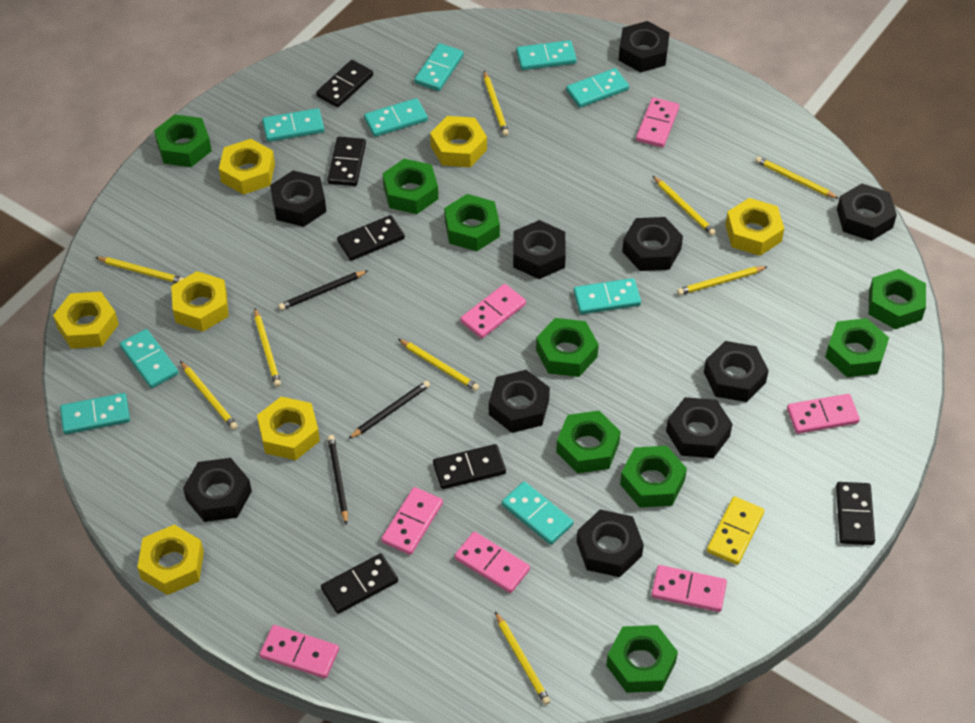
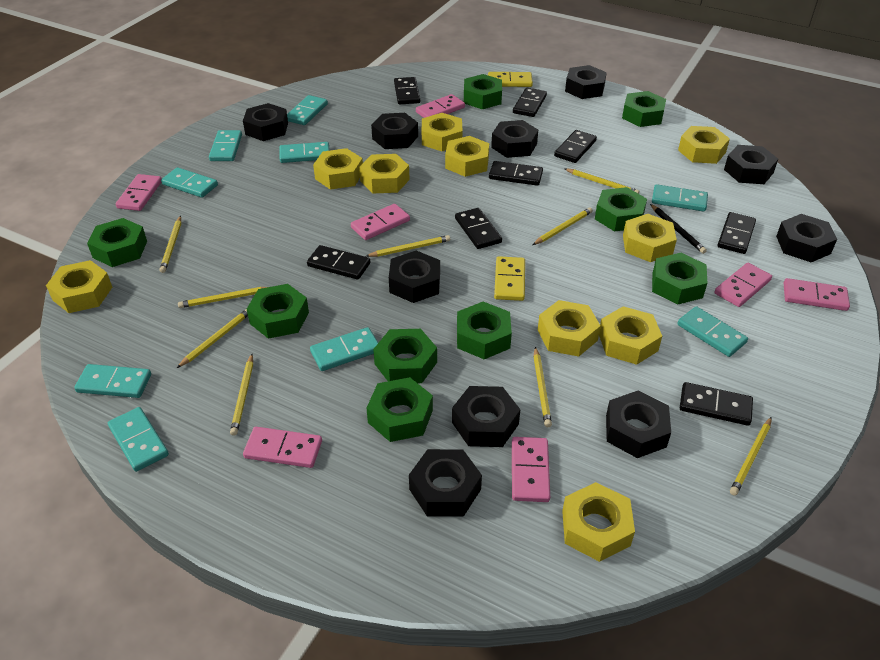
black domino: [316,60,373,107] [321,553,398,614] [327,137,366,186] [337,215,405,261] [433,444,506,489] [836,482,875,545] = 6 -> [307,245,370,280] [394,77,420,104] [455,208,502,249] [489,161,543,186] [513,88,547,117] [554,130,597,163] [680,382,753,426] [718,212,756,254] = 8
black pencil: [278,270,368,310] [327,435,348,525] [348,381,430,439] = 3 -> [650,204,707,254] = 1
yellow domino: [707,497,764,565] = 1 -> [488,72,533,87] [494,256,525,301] = 2
yellow nut: [53,292,119,349] [137,525,204,595] [171,271,229,332] [219,139,275,195] [257,396,320,460] [430,116,487,167] [725,198,784,256] = 7 -> [46,260,112,313] [313,148,363,190] [359,154,410,193] [422,113,462,151] [445,136,489,177] [538,300,600,357] [562,482,635,562] [599,306,662,365] [623,214,677,262] [678,126,730,164] = 10

